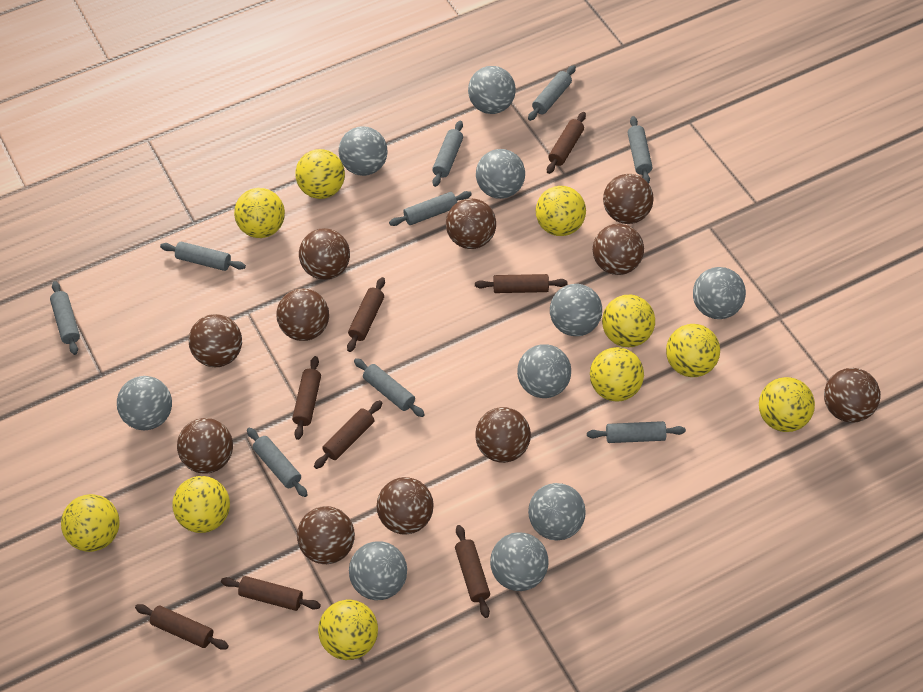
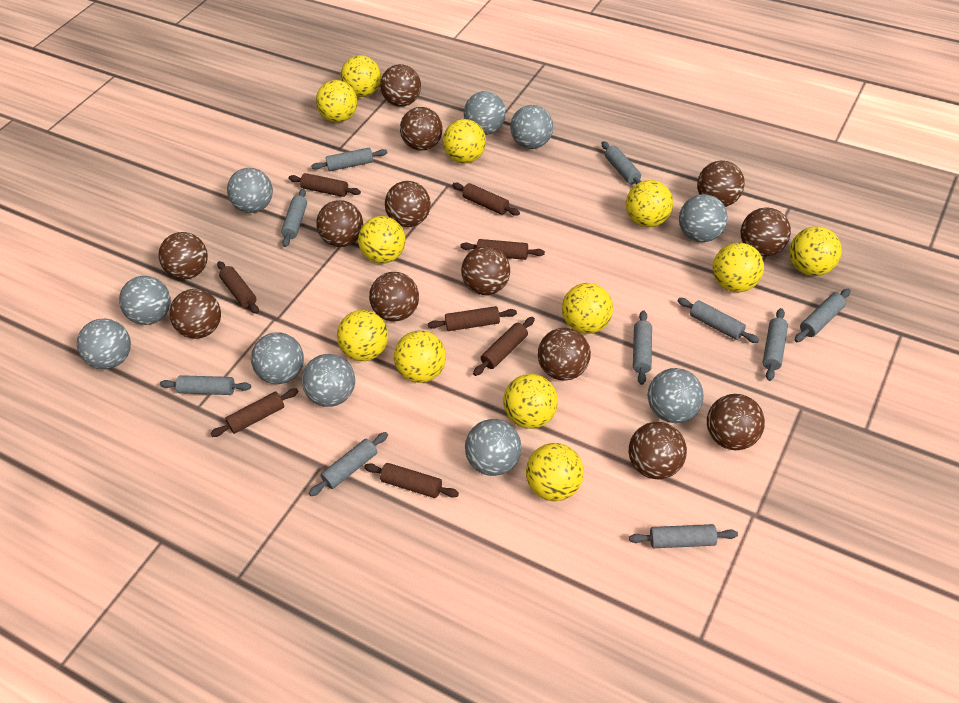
brown ball: [177,418,233,474] [189,314,242,367] [276,288,329,341] [297,506,355,564] [299,228,350,280] [377,477,434,535] [446,198,496,249] [475,407,531,463] [593,224,644,275] [603,174,654,224] [824,368,880,423] = 11 -> [158,232,208,279] [169,289,221,339] [316,200,363,247] [369,272,419,321] [380,64,421,107] [385,181,431,227] [400,107,442,151] [461,246,510,295] [538,328,591,381] [629,422,687,479] [697,161,745,207] [707,394,765,450] [741,207,791,256] = 13
grey rolling pin: [50,281,80,355] [160,242,246,271] [247,427,308,497] [354,358,425,417] [389,191,472,226] [432,121,463,187] [528,65,576,121] [587,421,686,443] [628,116,652,184] = 9 -> [160,375,251,395] [281,189,307,247] [309,432,388,496] [311,148,388,171] [602,141,642,185] [629,524,738,548] [633,310,652,385] [678,298,759,343] [763,308,788,381] [795,288,851,342] = 10
yellow ball: [61,494,120,552] [172,476,230,533] [234,188,285,238] [295,149,345,199] [318,600,378,660] [536,186,586,236] [590,347,644,402] [602,295,655,347] [666,324,720,377] [759,377,815,432] = 10 -> [316,80,357,122] [337,310,388,361] [341,55,381,97] [358,216,406,264] [394,330,446,383] [443,119,486,163] [503,374,558,429] [526,443,584,501] [562,283,613,334] [626,180,673,227] [713,243,764,293] [790,226,842,276] = 12

